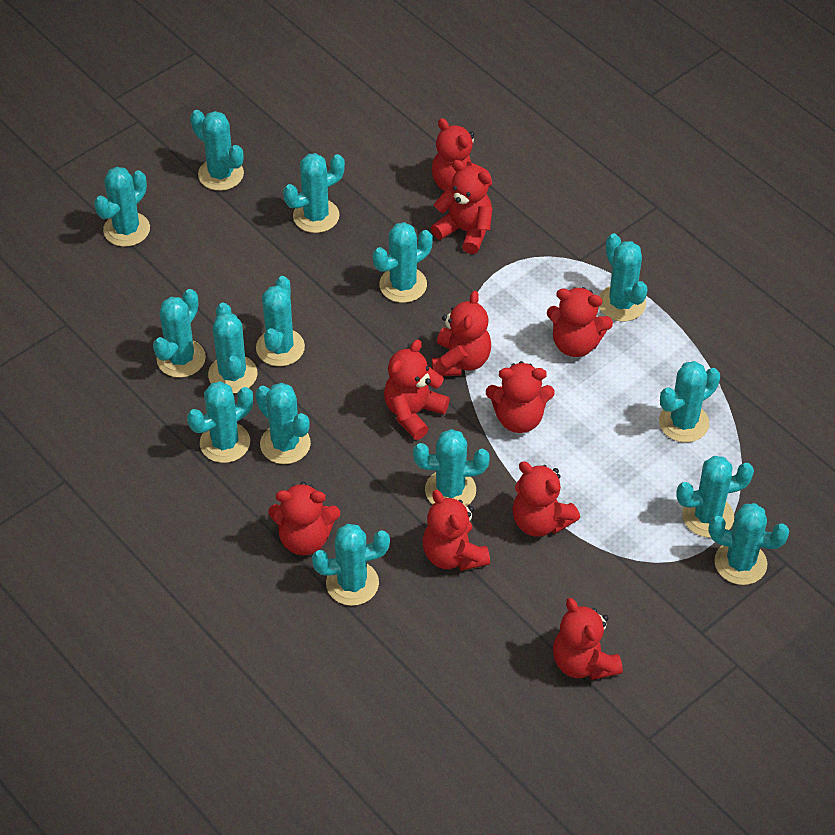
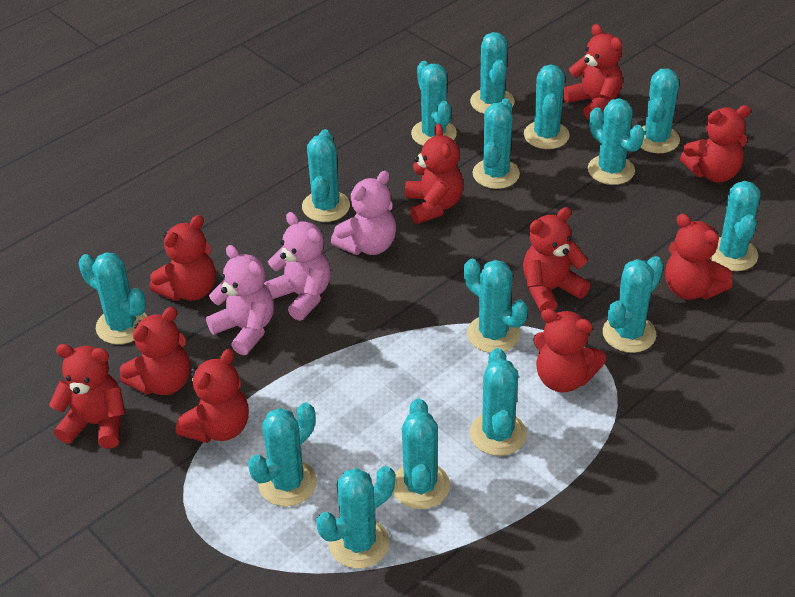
pink teddy bear: none = 0 -> [206,245,274,355] [264,212,331,321] [331,171,396,255] = 3

